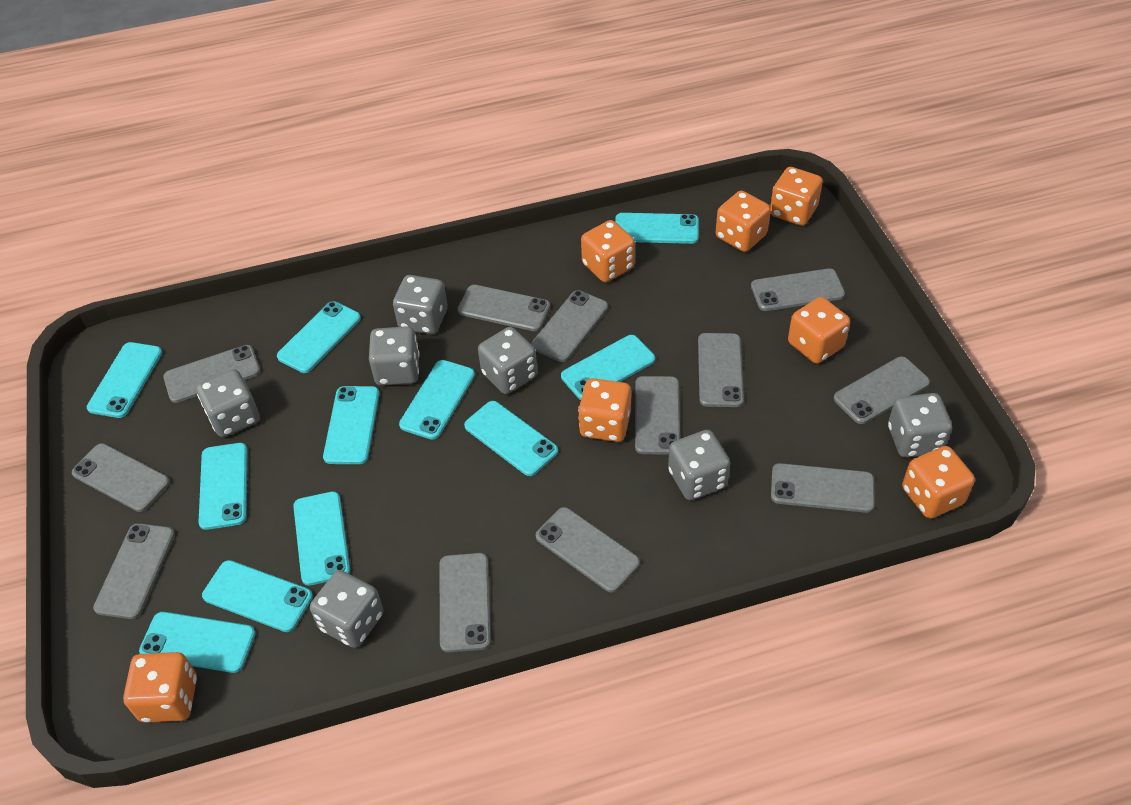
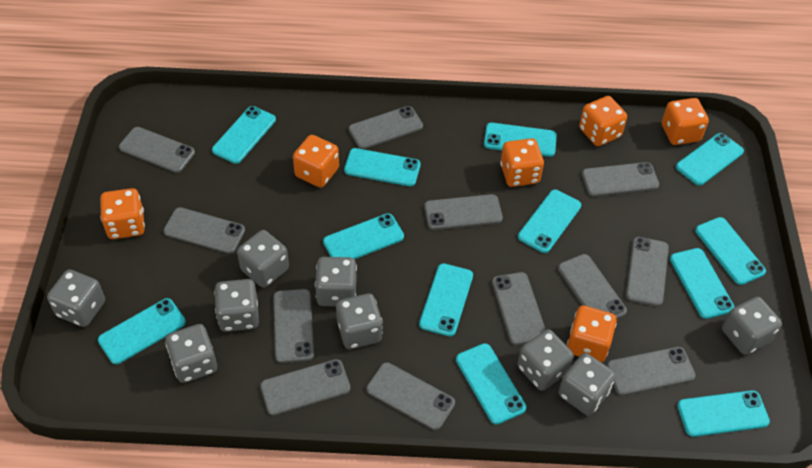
grey dice: [196,369,260,437] [310,570,384,648] [369,326,420,386] [393,275,448,334] [478,327,537,394] [668,430,730,500] [888,393,952,458] = 7 -> [47,269,105,327] [165,324,217,383] [214,279,259,332] [237,230,289,288] [315,257,357,306] [336,293,383,349] [517,329,574,391] [558,353,616,415] [722,297,782,355] = 9
orange dice: [123,652,197,723] [578,378,631,442] [581,220,635,282] [716,191,771,252] [770,167,823,226] [788,297,850,364] [902,446,975,519] = 7 -> [100,188,145,239] [293,135,339,188] [500,138,544,187] [567,306,617,362] [579,96,627,146] [662,98,709,145] = 6
turquoise phone: [87,342,162,418] [139,612,256,673] [199,443,248,530] [202,560,313,632] [277,301,361,373] [293,491,350,586] [323,386,379,464] [399,360,475,440] [464,401,558,476] [561,335,655,400] [615,213,699,244] = 11 -> [98,298,186,364] [212,106,276,164] [323,213,404,259] [344,148,420,186] [419,263,473,336] [456,343,526,424] [484,123,557,157] [518,190,581,253] [670,248,734,319] [676,133,744,186] [677,390,770,437] [695,217,766,285] = 12

